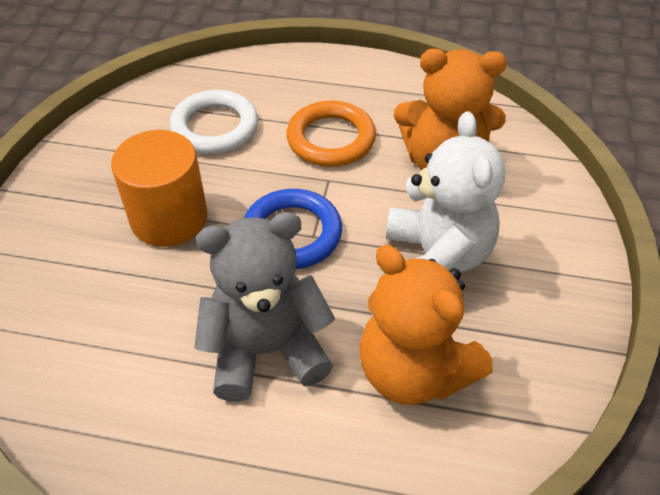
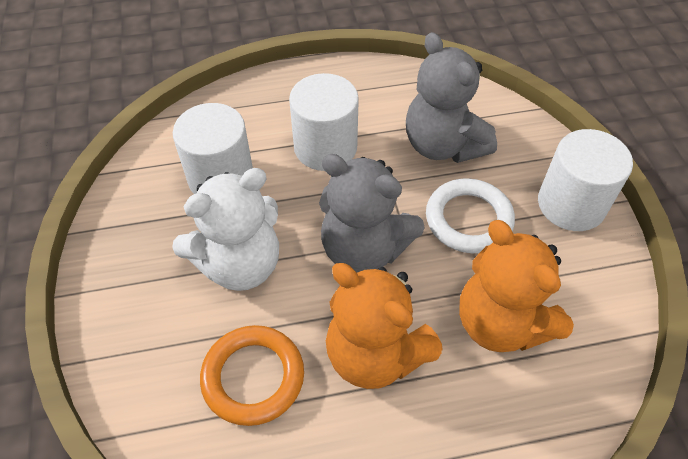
blue ring: [244,189,342,269] = 1 -> none = 0
grey teddy bear: [194,212,335,402] = 1 -> [319,154,425,273] [406,32,497,163] = 2
orange cylinder: [111,130,207,247] = 1 -> none = 0
white cylinder: none = 0 -> [173,103,253,194] [289,73,359,171] [538,129,633,231] = 3

